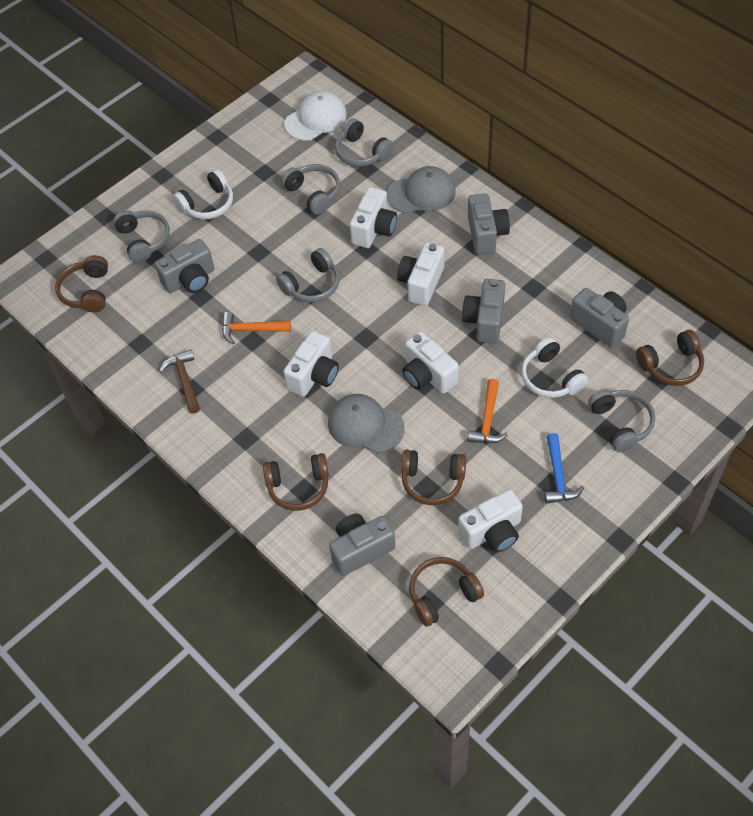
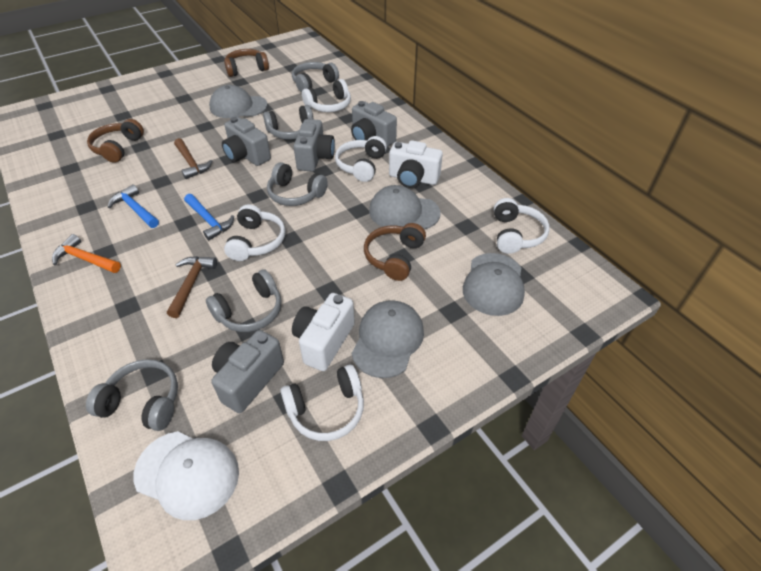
blue hammer: [544,433,584,504] = 1 -> [108,184,159,228] [184,194,234,241] = 2
brown hammer: [159,350,200,414] = 1 -> [167,256,217,318] [174,138,212,179] = 2
brown headphones: [55,255,108,312] [263,453,329,511] [401,450,466,505] [409,557,484,627] [636,330,704,386] = 5 -> [87,119,144,163] [224,49,269,77] [364,223,426,281] = 3
grey camera: [155,239,215,293] [329,514,395,576] [462,279,505,343] [468,193,510,255] [570,288,629,348] = 5 -> [211,330,284,413] [222,117,271,166] [294,119,335,171] [351,101,397,147] = 4
grey cap: [328,394,405,453] [387,166,456,213] = 2 -> [209,85,268,118] [352,300,424,378] [369,185,440,230] [463,253,525,316] = 4
orange hammer: [222,312,291,344] [468,379,508,443] = 2 -> [52,234,121,273] = 1
white camera: [283,331,339,397] [350,187,397,248] [397,242,444,306] [402,331,459,394] [458,489,523,552] = 5 -> [292,293,355,371] [389,140,443,188] = 2
white headphones: [173,169,233,219] [521,337,589,398] = 2 -> [224,204,285,261] [280,365,364,441] [302,79,351,112] [335,136,387,182] [494,198,549,254] = 5

